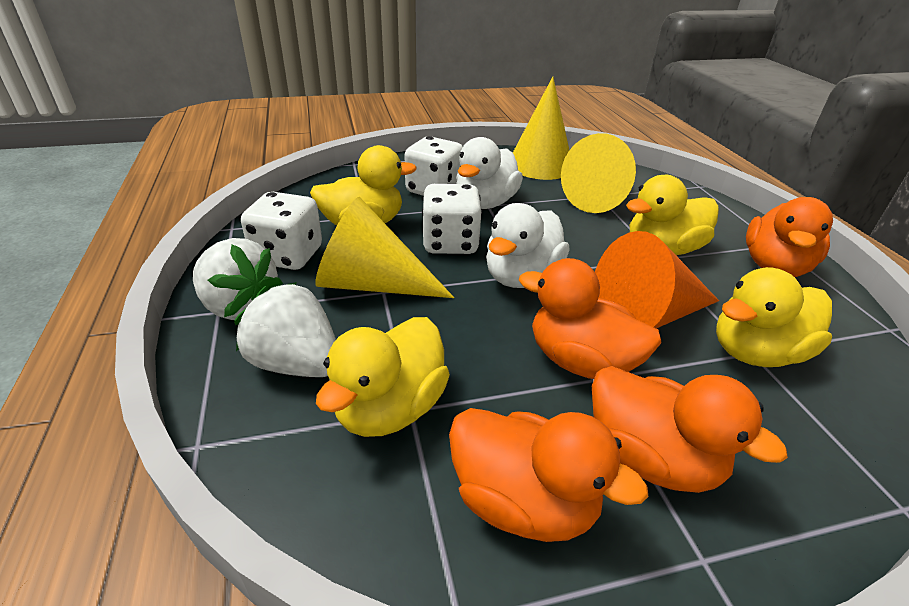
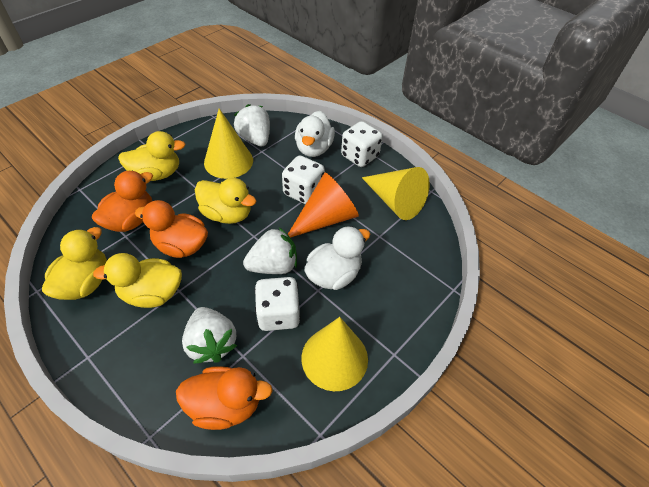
orange duck: [449,408,648,542] [519,258,662,379] [592,366,788,493] [746,197,833,277] = 4 -> [92,171,153,232] [135,200,208,258] [176,366,273,430] = 3
white strawberry: [193,238,283,320] [234,282,336,377] = 2 -> [182,307,237,364] [234,104,270,146] [243,227,297,274] = 3

